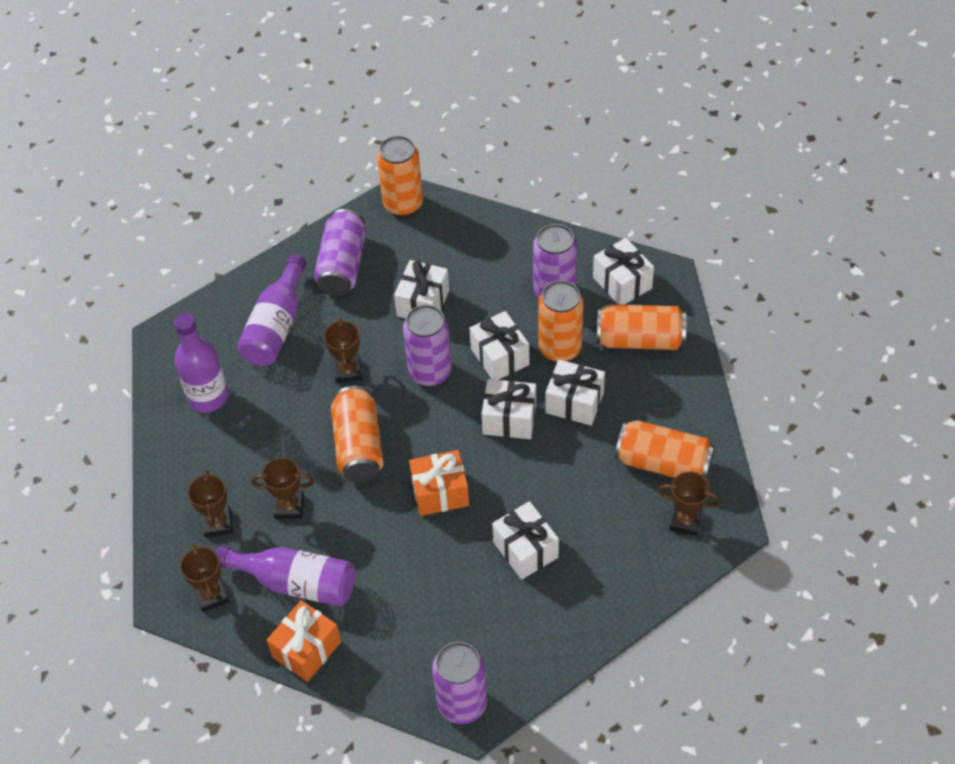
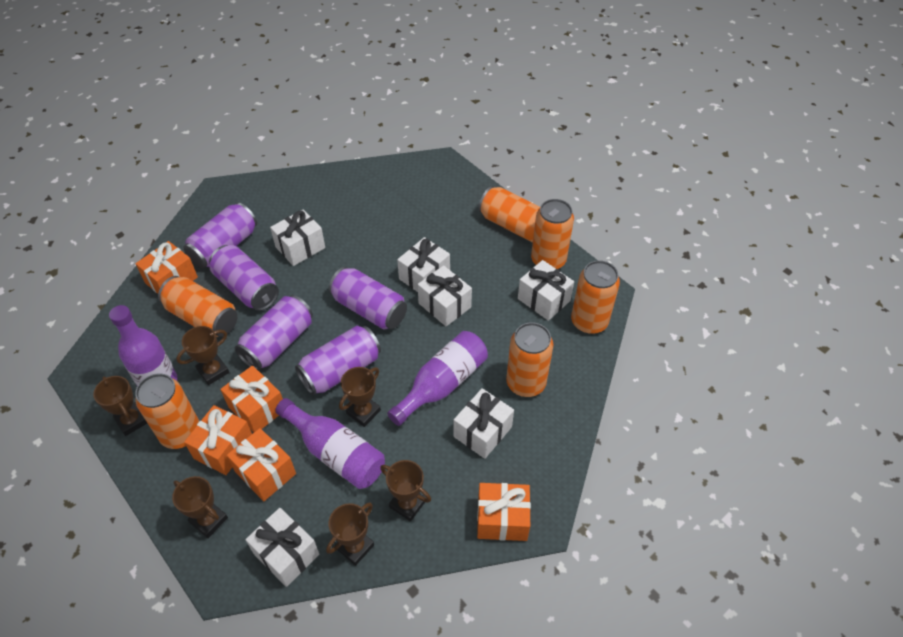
brown trophy: [180,543,229,612] [188,470,233,538] [251,457,314,519] [324,318,362,383] [658,471,722,536] = 5 -> [93,376,147,436] [172,476,228,538] [176,326,229,385] [326,503,374,566] [339,367,381,427] [380,460,431,522] = 6
orange can: [331,386,384,482] [377,136,423,216] [538,280,584,362] [597,304,686,350] [615,420,715,479] = 5 -> [135,373,199,449] [158,276,238,337] [478,186,540,242] [506,322,553,397] [531,199,574,269] [571,260,620,334] = 6
orange gift: [267,600,341,682] [409,450,469,516] = 2 -> [135,241,198,294] [184,405,252,475] [220,365,283,433] [227,428,296,501] [477,483,531,541] = 5
purple can: [314,209,366,296] [403,305,452,386] [432,642,487,724] [533,224,577,298] = 4 -> [184,203,257,268] [209,245,279,311] [235,295,313,371] [295,326,381,395] [329,267,407,330] = 5

